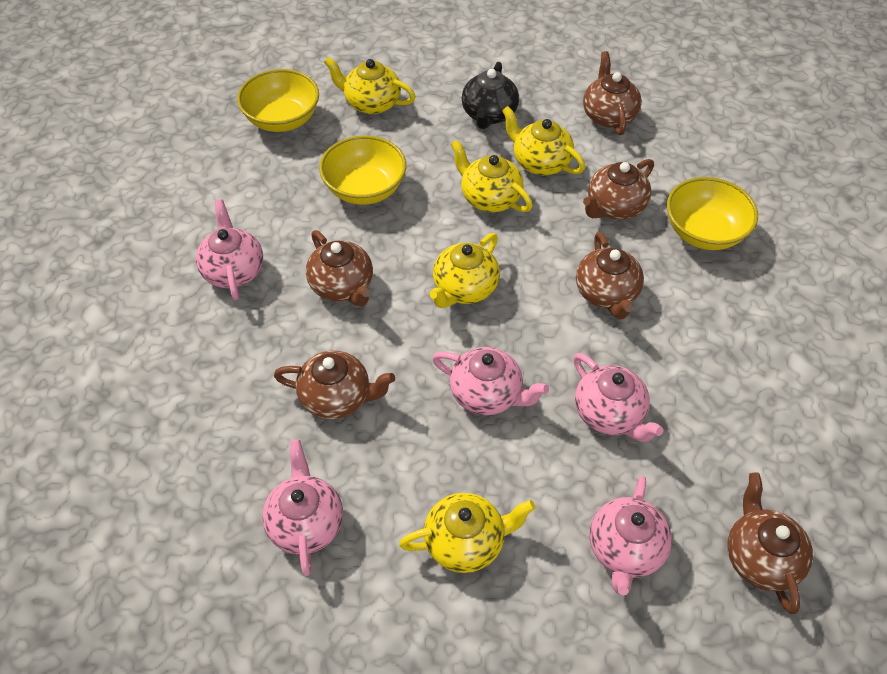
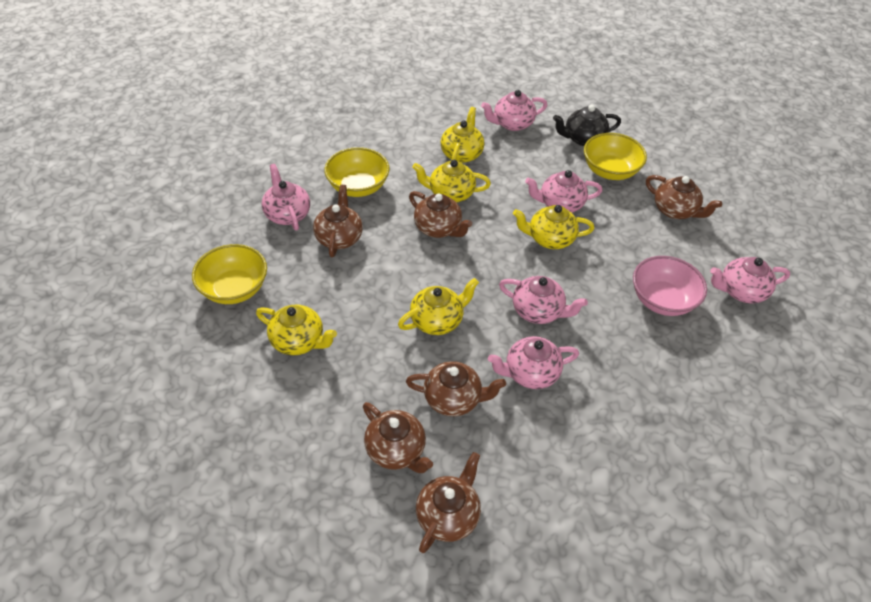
pink bowl: none = 0 -> [633,256,707,316] = 1
pink teapot: [196,200,263,300] [262,440,343,576] [432,347,549,415] [573,353,663,442] [589,476,672,595] = 5 -> [262,164,310,231] [481,90,547,131] [488,336,579,389] [499,276,588,324] [525,170,603,213] [710,257,790,303] = 6

